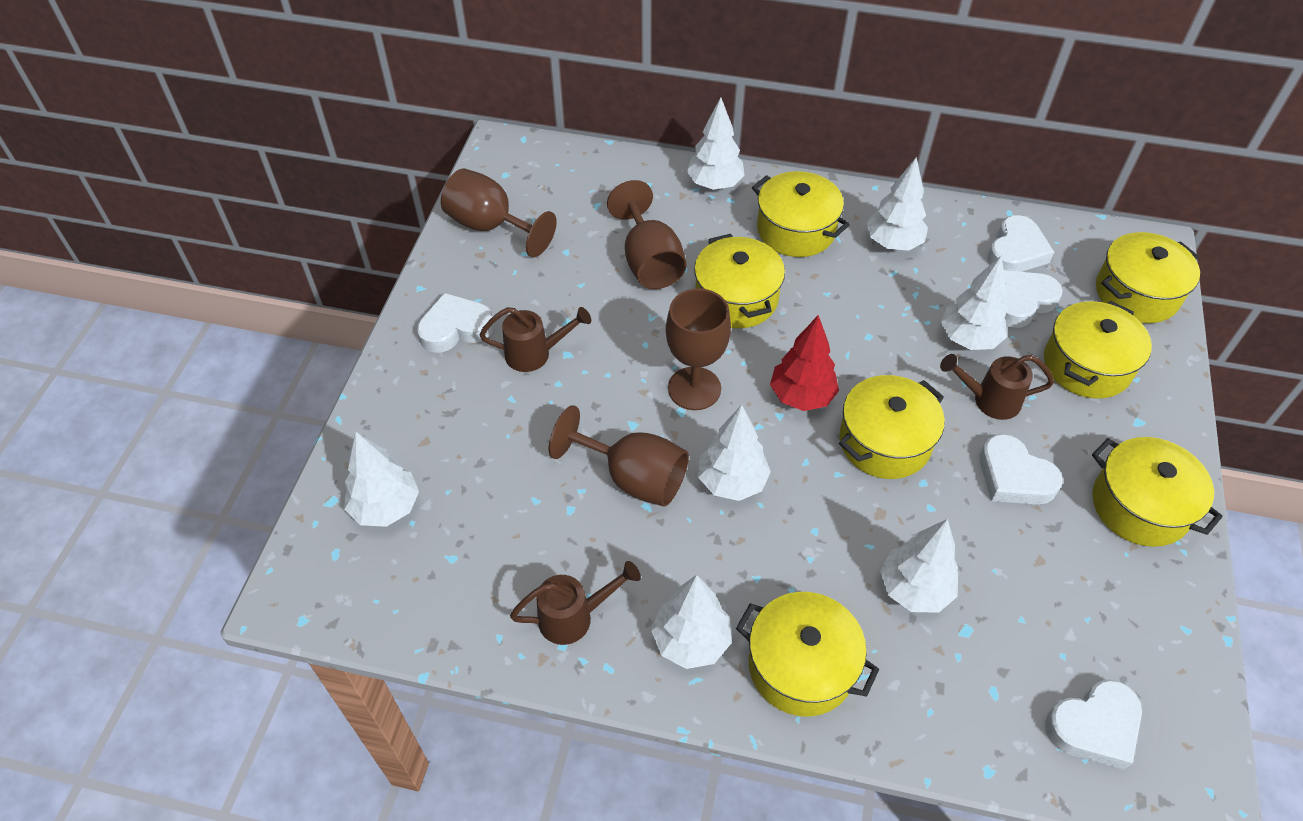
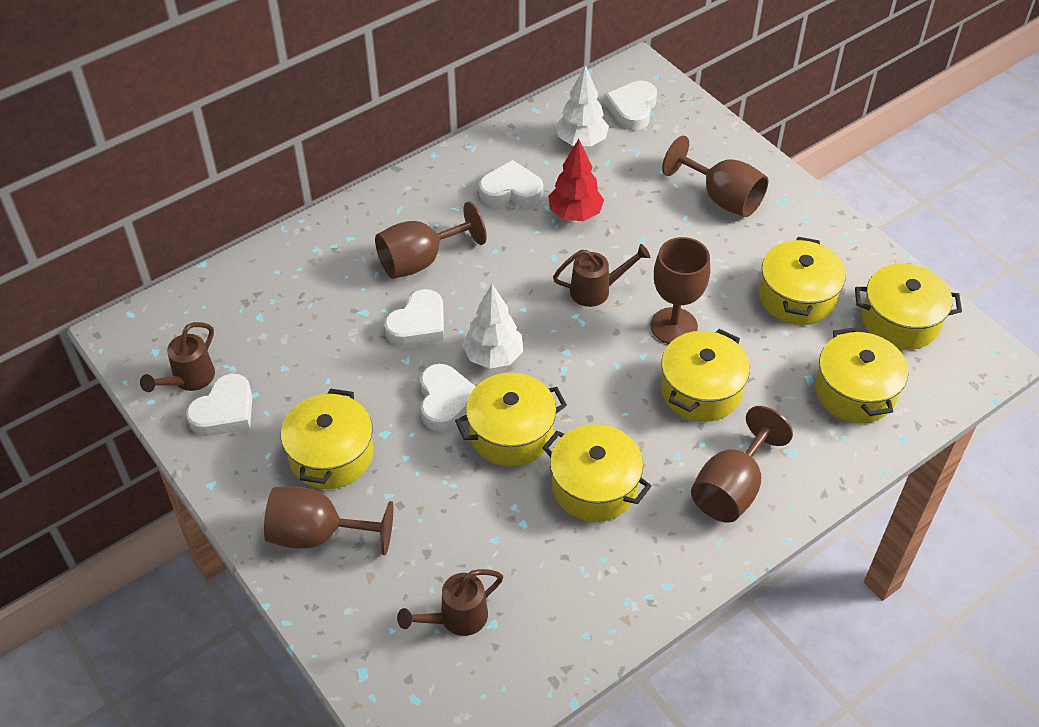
brown goblet: [441,168,557,257] [549,405,689,507] [607,180,686,289] [666,288,731,410] = 4 -> [264,487,393,555] [375,201,487,279] [651,237,710,344] [662,136,768,217] [691,406,793,523] = 5
white tree: [344,432,419,527] [651,575,732,669] [686,97,745,190] [698,405,771,501] [866,157,928,251] [880,519,958,613] [941,255,1008,350] = 7 -> [462,284,523,369] [556,65,609,146] = 2

